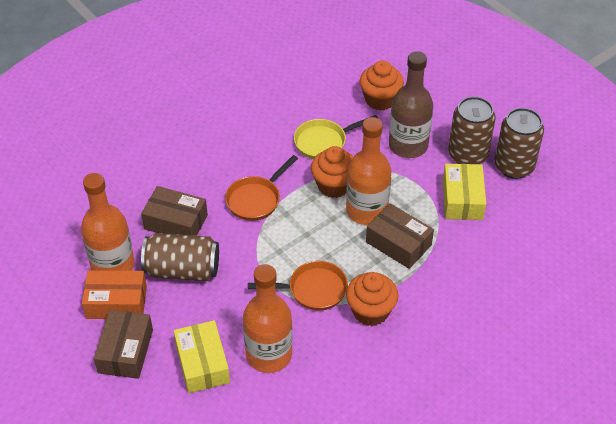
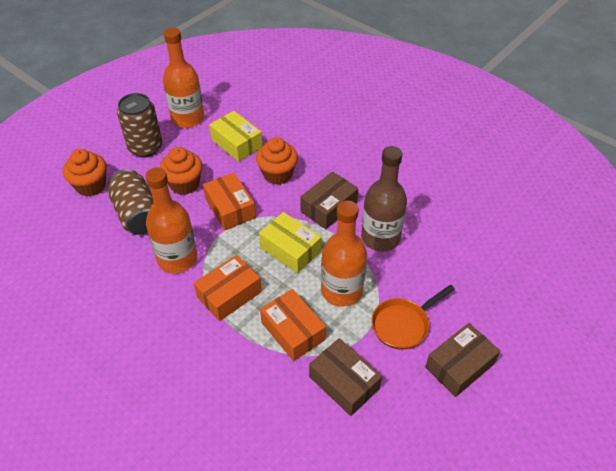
brown can: [141,233,219,281] [448,96,496,164] [495,108,544,179] = 3 -> [107,169,154,235] [117,93,162,157] = 2
orange box: [82,270,147,319] = 1 -> [194,255,262,321] [203,173,256,230] [260,289,326,361] = 3
orange pan: [225,155,298,221] [248,261,348,311] = 2 -> [371,285,455,350] = 1
yellow pan: [294,115,378,159] = 1 -> none = 0

